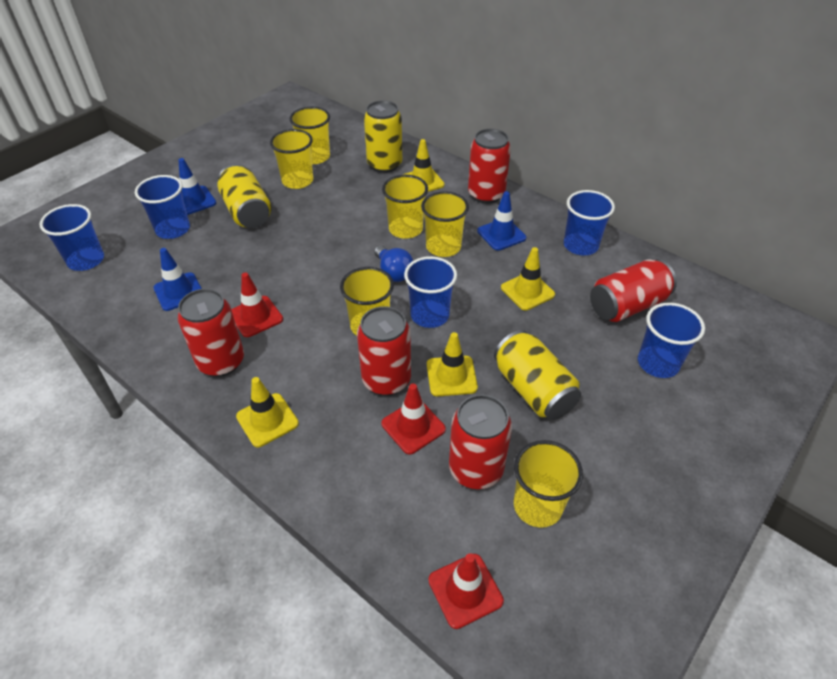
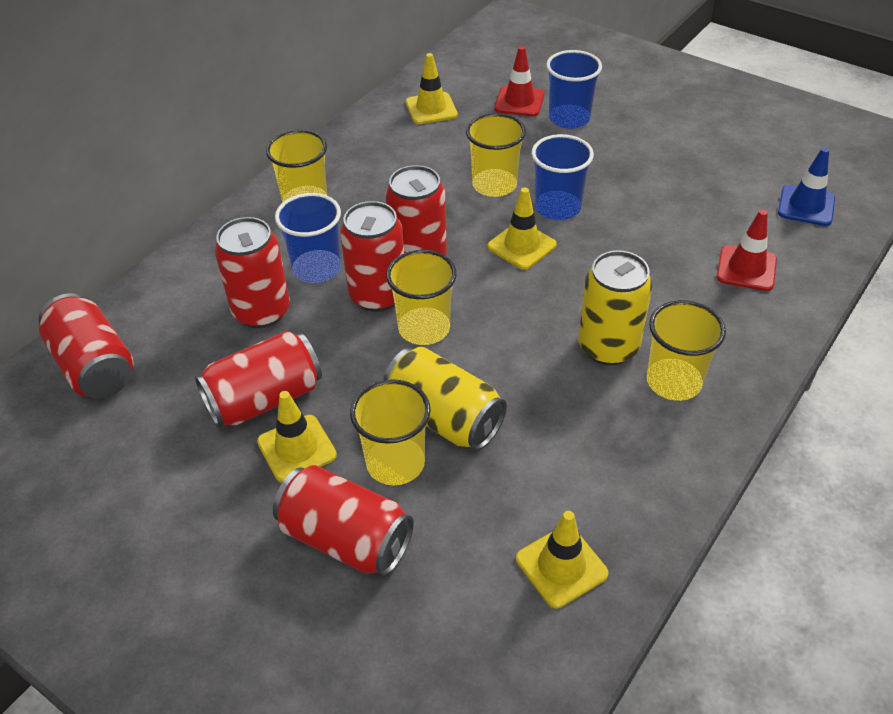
blue cup: [39,204,104,271] [135,175,190,239] [404,256,457,328] [564,190,615,255] [638,303,705,378] = 5 -> [275,193,341,283] [532,134,594,220] [546,50,602,129] = 3
blue light bulb: [374,245,413,282] = 1 -> none = 0
blue traffic cone: [153,248,202,311] [179,158,216,215] [477,191,526,251] = 3 -> [778,147,835,226] = 1
red can: [178,289,244,377] [357,306,411,396] [449,395,512,489] [468,129,511,204] [590,259,677,322] = 5 -> [38,293,134,399] [195,331,322,428] [215,217,290,328] [273,465,414,576] [340,201,404,312] [385,165,447,256] = 6
red traffic cone: [231,272,283,337] [381,384,446,454] [428,553,504,629] = 3 -> [494,46,545,116] [717,209,777,291] = 2
yellow can: [218,164,271,228] [364,100,402,173] [494,330,581,420] = 3 -> [383,347,507,450] [578,250,652,365] = 2
yellow cup: [270,129,313,189] [289,107,330,164] [340,267,394,336] [382,175,428,239] [421,191,469,257] [514,440,583,528] = 6 -> [266,130,328,203] [350,379,431,485] [386,250,457,345] [466,113,526,197] [647,300,726,401] = 5

